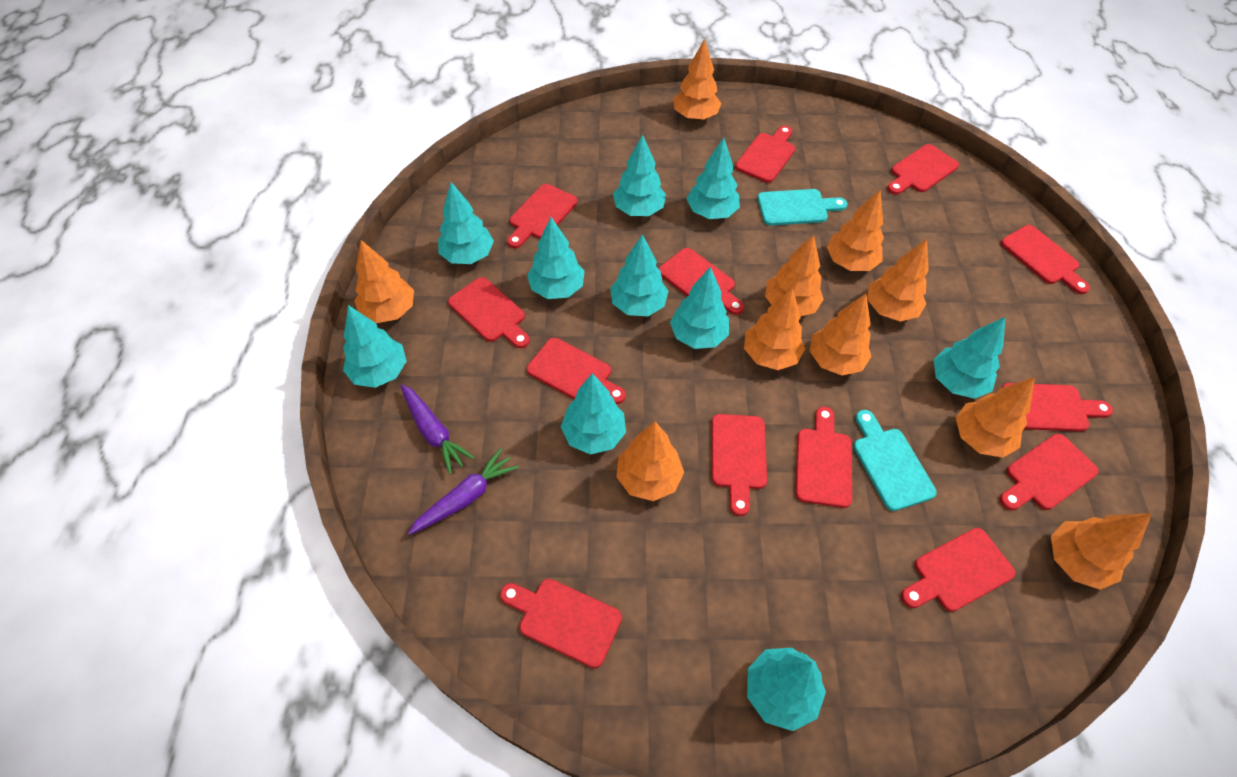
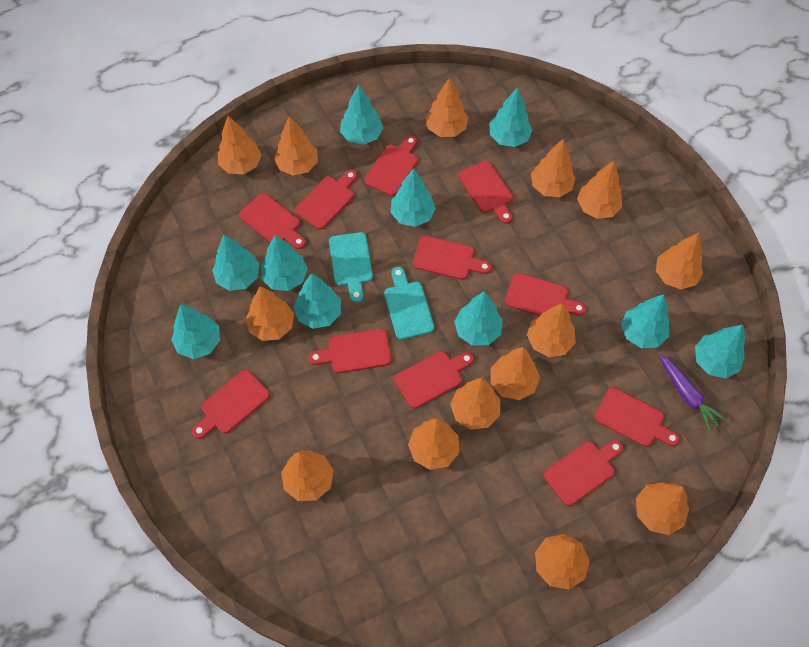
orange tree: [354,240,414,323] [616,421,684,501] [673,39,721,120] [744,288,805,370] [765,235,824,316] [810,294,871,376] [827,190,884,271] [867,239,929,321] [956,377,1035,458] [1051,513,1152,590] = 10 -> [218,116,262,174] [246,286,294,341] [274,116,318,176] [281,450,334,501] [408,418,459,470] [425,78,468,137] [450,378,500,430] [491,347,540,400] [527,303,576,357] [531,139,576,197] [535,534,590,589] [577,161,622,219] [636,482,689,535] [656,233,703,289] = 14
purple carrot: [400,384,475,474] [408,448,519,535] = 2 -> [659,354,726,431] = 1
red cutting board: [448,277,530,348] [500,579,622,668] [507,184,578,248] [527,338,626,404] [659,248,744,315] [712,414,767,516] [735,125,795,183] [795,407,852,508] [887,144,959,195] [901,528,1015,612] [1000,434,1099,510] [1001,225,1090,294] [1002,383,1113,432] = 13 -> [192,370,270,439] [239,193,306,249] [295,170,357,230] [308,329,392,373] [364,135,418,196] [394,351,474,409] [413,236,492,280] [458,161,513,224] [505,273,586,316] [543,440,623,506] [594,387,680,447] = 11

